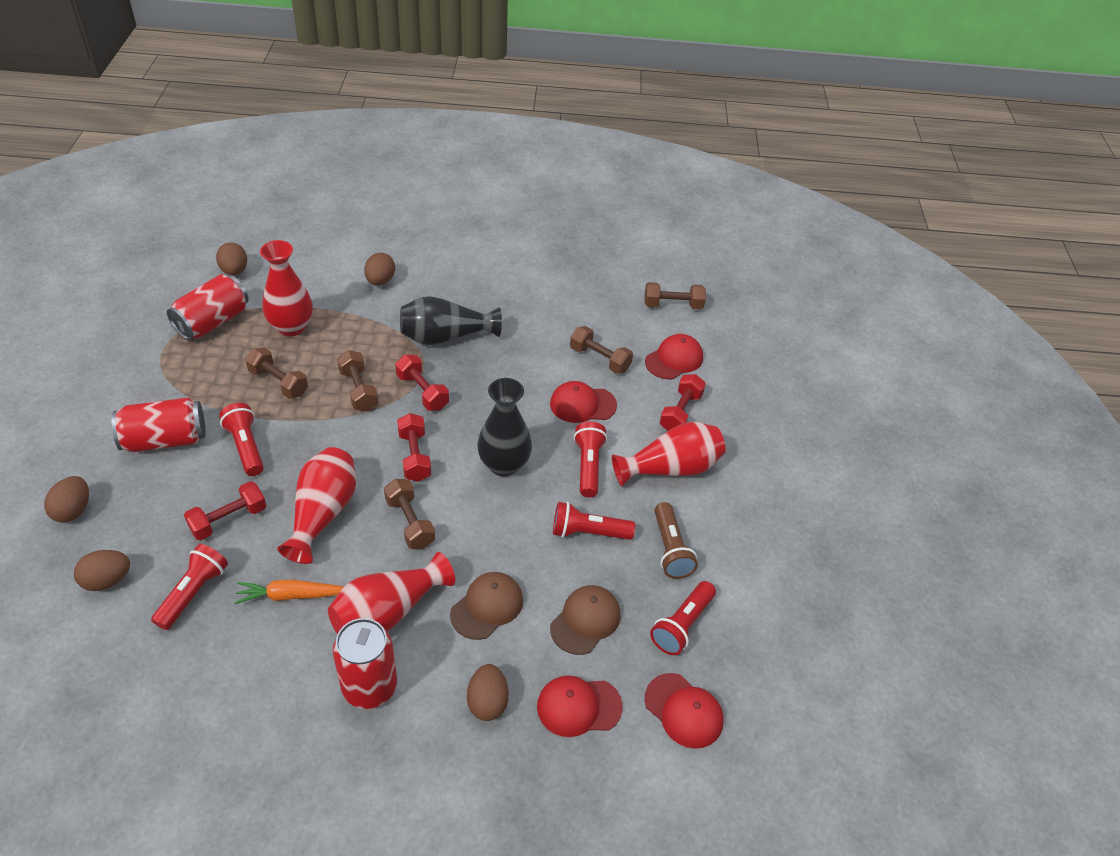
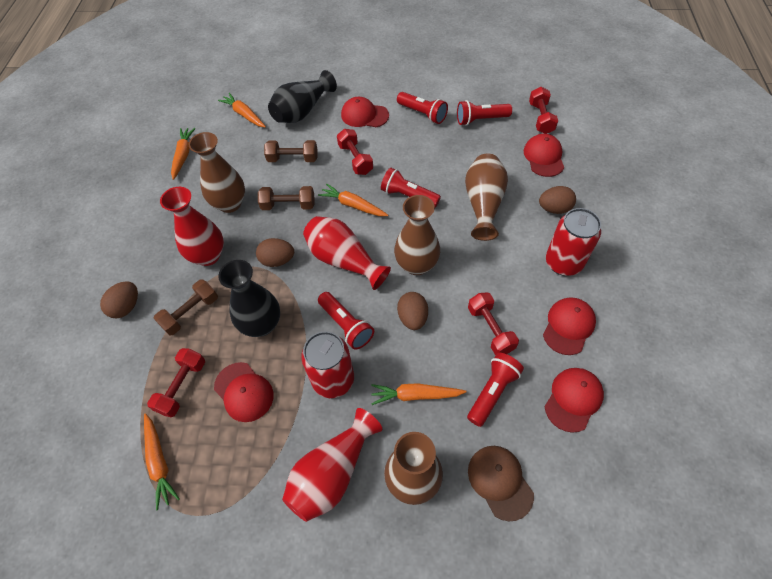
brown cap: [450,572,523,640] [550,585,621,655] = 2 -> [468,446,534,521] = 1
brown dumbbell: [245,347,308,399] [337,350,378,411] [384,479,435,549] [570,326,633,374] [644,282,706,309] = 5 -> [154,279,218,336] [258,186,314,210] [264,140,317,162] = 3
brown egg: [44,476,89,523] [74,550,130,591] [216,242,247,275] [364,253,395,286] [467,664,509,721] = 5 -> [100,281,138,318] [256,238,294,267] [397,292,428,330] [539,186,576,214] = 4
brown flashlight: [654,502,698,579] = 1 -> none = 0
brown vase: none = 0 -> [189,132,245,213] [384,432,443,505] [394,195,440,275] [465,153,508,241] = 4
orange carrot: [234,580,344,604] = 1 -> [144,414,180,510] [171,128,196,180] [218,93,266,128] [318,184,388,216] [371,383,466,405] = 5
red can: [111,397,205,452] [167,274,248,340] [333,618,397,709] = 3 -> [301,331,354,398] [546,208,601,276] = 2
red cap: [537,675,623,737] [550,381,617,423] [644,673,724,749] [645,334,703,379] = 4 -> [214,362,274,422] [341,97,389,127] [524,134,564,177] [543,297,596,355] [545,368,604,433] = 5
red vase: [260,240,313,337] [277,447,356,564] [328,552,455,634] [612,422,726,487] = 4 -> [160,187,224,266] [282,408,382,522] [303,216,391,290] = 3

